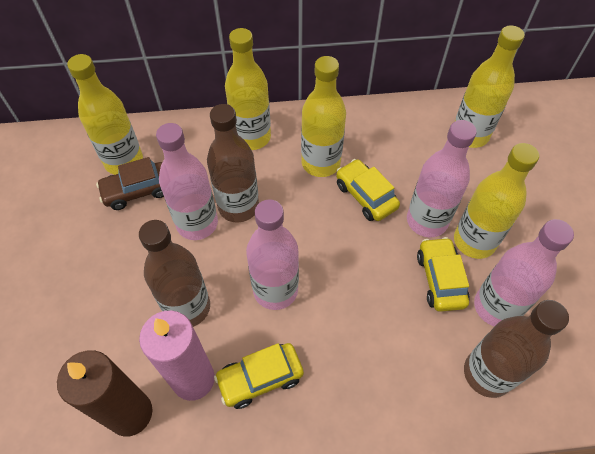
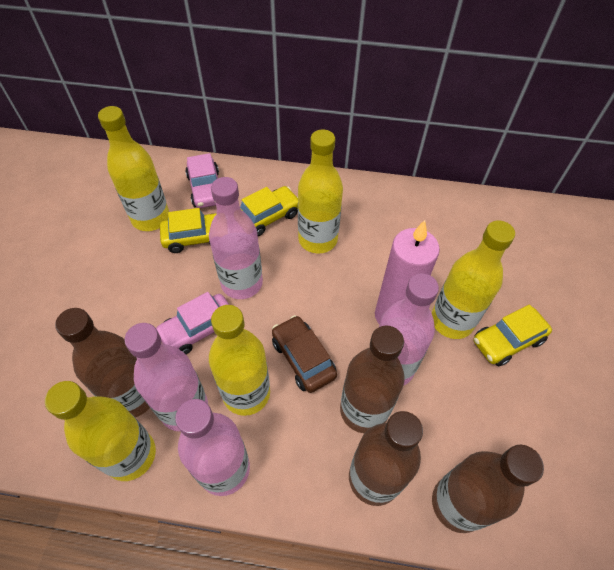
brown bottle: [139,220,210,327] [207,104,259,223] [464,300,569,398] = 3 -> [55,308,150,417] [340,326,405,433] [349,411,423,506] [432,445,544,533] = 4
brown candle: [57,350,152,436] = 1 -> none = 0
pink car: none = 0 -> [156,292,229,355] [185,153,219,208] = 2

